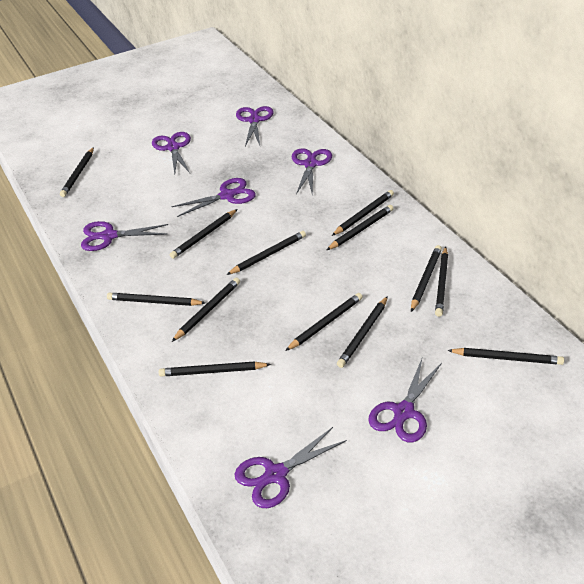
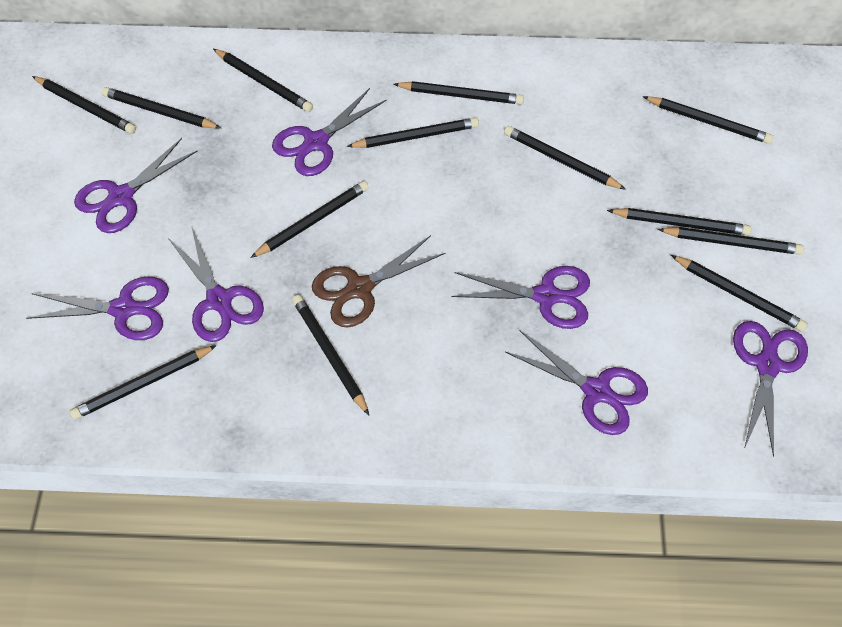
brown scissors: none = 0 -> [312,235,445,328] = 1

